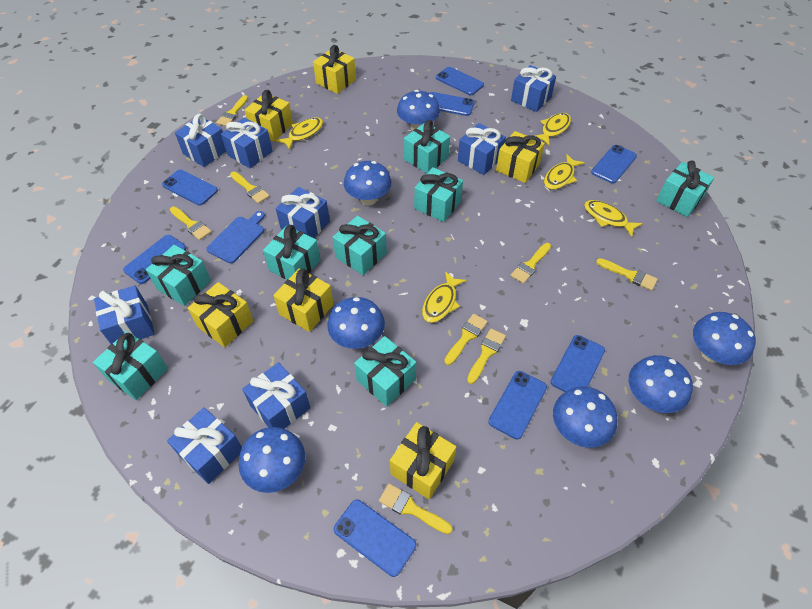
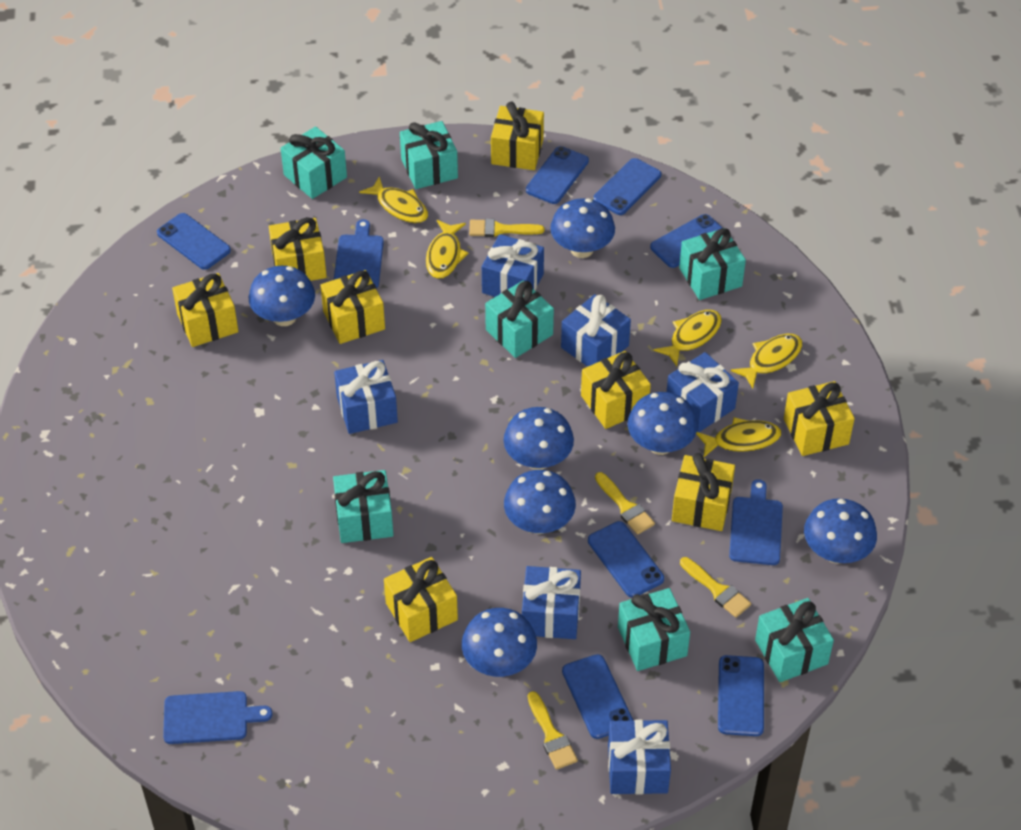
blue cutting board: [206,211,265,263] = 1 -> [163,691,273,744] [334,219,384,288] [729,479,783,565] = 3
blue gift: [94,285,155,344] [167,408,242,484] [175,114,226,167] [221,117,273,169] [242,362,311,429] [276,187,330,238] [458,123,506,175] [511,65,556,112] = 8 -> [334,360,398,434] [482,234,544,297] [522,566,581,639] [561,294,631,367] [608,719,671,794] [667,352,739,432] = 6
blue phone: [123,235,186,284] [162,170,218,206] [334,500,416,577] [430,92,475,116] [436,67,484,95] [488,371,547,439] [550,335,605,392] [591,145,637,184] = 8 -> [157,213,231,270] [526,146,589,204] [562,654,633,739] [588,521,664,598] [593,158,661,215] [650,214,723,268] [718,655,764,736] = 7
turquoise gift: [93,331,168,400] [146,245,211,306] [263,225,320,279] [333,216,387,275] [354,336,416,407] [404,120,450,174] [414,167,463,222] [656,161,714,217] = 8 -> [281,126,347,199] [333,470,394,543] [400,121,458,189] [485,280,554,358] [618,588,690,671] [679,228,746,300] [755,598,834,682] = 7
yellow brush: [170,206,212,240] [216,95,248,126] [230,171,270,204] [379,484,453,534] [444,314,488,365] [467,329,506,384] [510,243,551,284] [596,258,658,291] = 8 -> [469,219,544,237] [528,691,578,770] [595,472,655,535] [680,557,751,618] = 4
yellow gift: [188,282,254,347] [245,90,293,141] [273,268,334,332] [313,45,356,94] [390,422,456,499] [496,131,545,183] = 6 -> [172,273,238,347] [269,217,327,281] [320,270,385,344] [384,557,458,642] [491,102,544,170] [581,351,651,429] [672,453,735,531] [784,381,855,456] = 8

